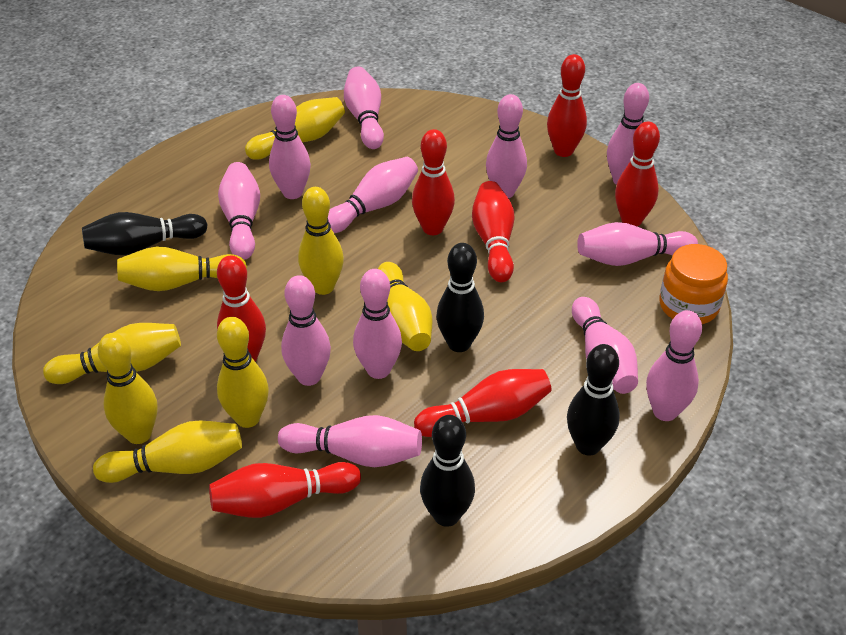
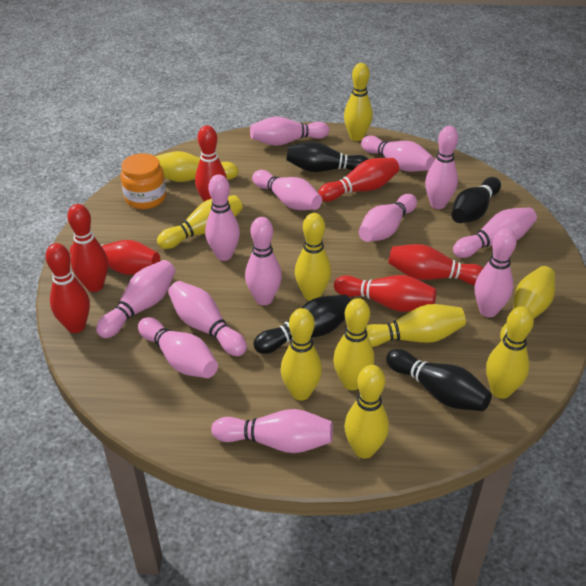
pink bowling pin: [218,162,260,260] [269,95,311,199] [278,415,422,467] [281,275,331,386] [328,157,418,233] [344,67,384,149] [353,269,402,379] [486,94,527,198] [572,297,638,394] [577,222,698,266] [607,83,649,185] [646,310,702,421] = 12 -> [96,260,176,338] [138,317,218,378] [168,281,247,356] [205,174,240,261] [211,409,333,453] [245,217,282,305] [250,117,329,146] [252,170,322,210] [359,194,417,242] [361,136,434,172] [425,126,458,209] [453,207,537,258] [475,228,517,317] = 13
yellow bowling pin: [43,323,181,384] [93,421,242,483] [98,333,157,444] [117,247,247,291] [217,317,269,428] [245,97,345,160] [298,187,344,295] [378,262,432,351] = 8 -> [155,151,239,182] [157,195,243,249] [281,308,322,401] [295,213,331,301] [333,298,374,390] [344,63,373,141] [344,365,389,458] [366,304,466,347] [486,306,534,399] [500,266,555,341] = 10

